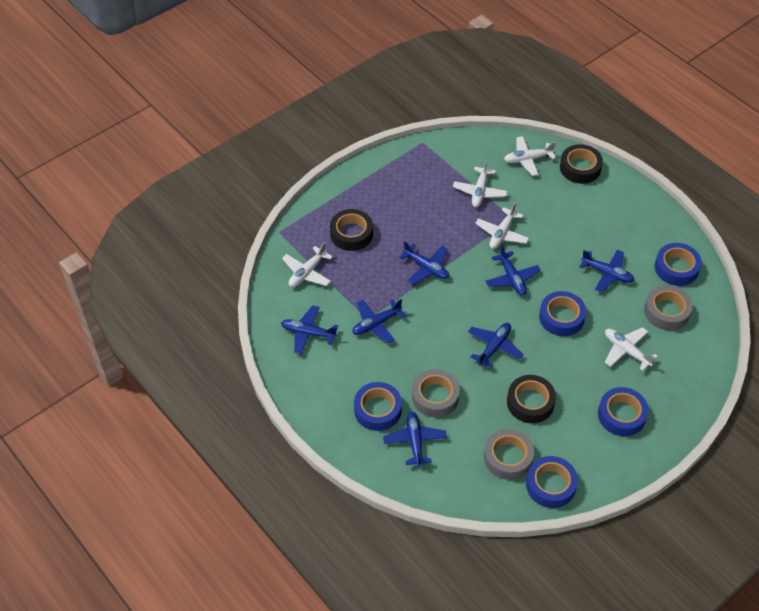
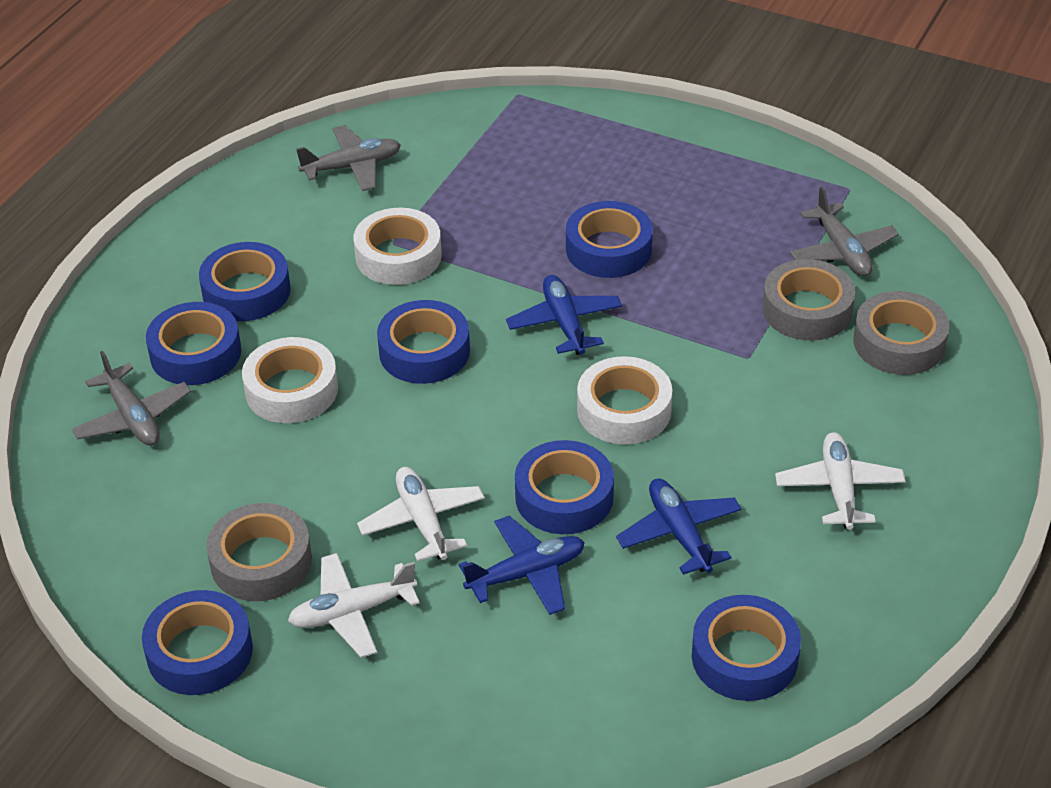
black tape: [330,209,373,251] [507,375,556,423] [560,144,603,184] = 3 -> none = 0
blue plane: [281,305,338,355] [352,299,406,344] [383,411,447,467] [399,241,449,285] [468,323,523,368] [485,245,541,296] [580,250,635,292] = 7 -> [459,516,585,615] [506,275,622,355] [616,478,742,575] = 3
blue tape: [354,382,402,431] [526,456,578,508] [539,291,586,336] [598,387,649,436] [655,243,702,286] = 5 -> [142,590,253,695] [146,302,241,385] [199,242,291,321] [377,300,470,384] [515,440,614,534] [566,201,653,278] [692,595,801,701] = 7
grey plane: none = 0 -> [72,351,191,446] [296,125,401,191] [790,186,899,276] = 3
white plane: [282,242,333,287] [453,159,508,207] [475,202,529,249] [504,136,556,176] [605,327,658,371] = 5 -> [288,553,420,658] [357,467,485,562] [775,432,906,530] = 3
white tape: none = 0 -> [242,337,338,423] [354,208,442,285] [577,356,672,444] = 3

